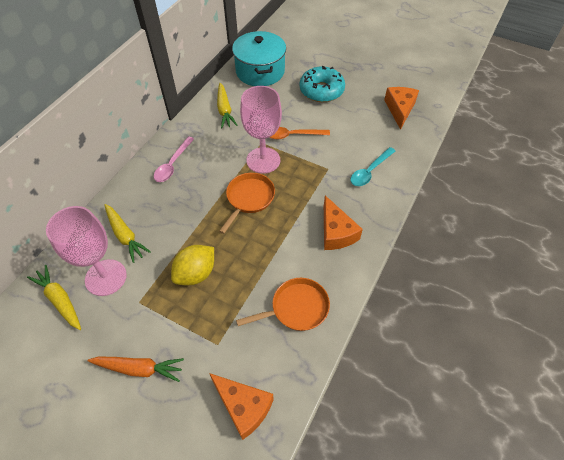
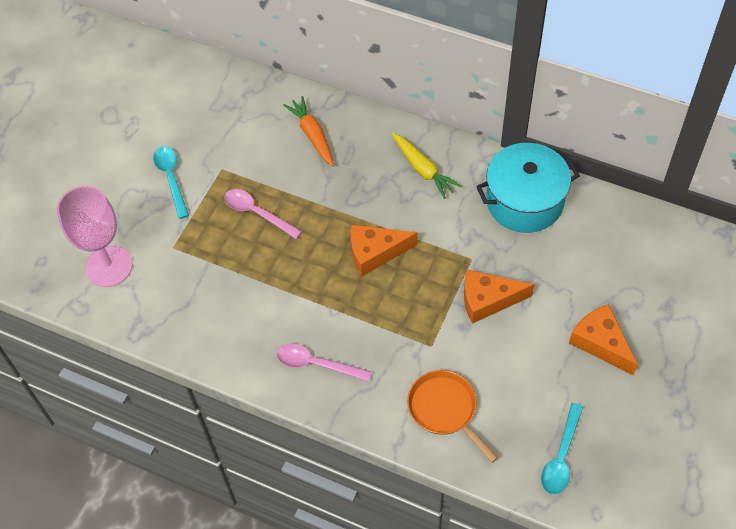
orange pan: [219,173,275,234] [236,278,330,331] = 2 -> [407,370,498,463] = 1
orange spoon: [270,127,330,139] = 1 -> none = 0
pink goblet: [46,206,127,296] [240,86,282,174] = 2 -> [57,186,133,287] = 1
pink spoon: [154,137,194,182] = 1 -> [224,189,302,239] [277,344,372,382] = 2
turquoise donut: [299,66,345,102] = 1 -> none = 0
turquoise spoon: [350,147,395,186] = 1 -> [153,146,189,219] [541,403,583,495] = 2
yellow carrot: [27,265,81,330] [104,204,151,263] [217,83,238,128] = 3 -> [392,133,462,199] = 1
yellow lemon: [171,245,214,286] = 1 -> none = 0

